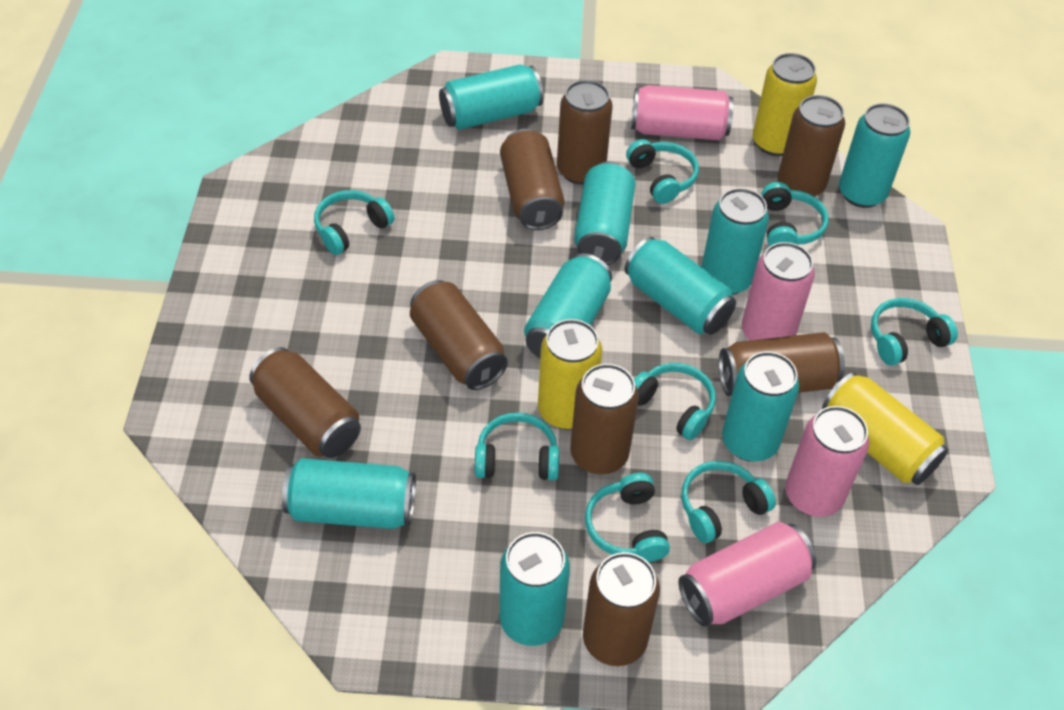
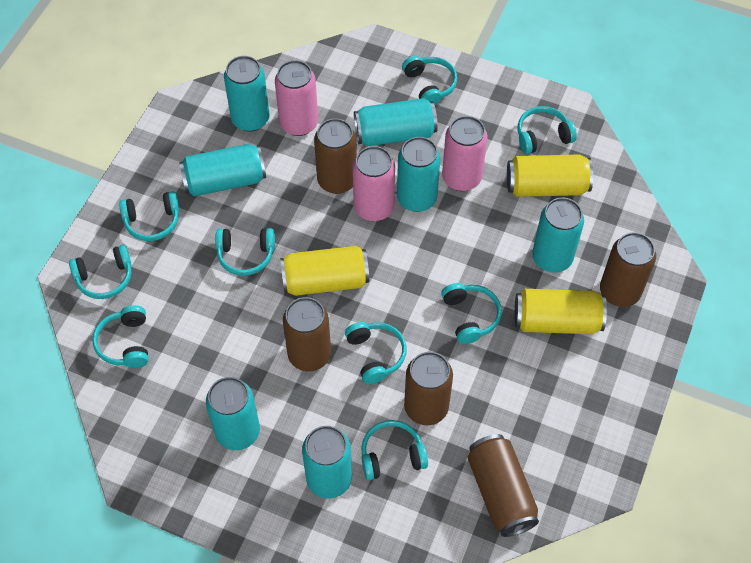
brown can: [249,347,361,458] [410,280,508,390] [500,129,565,230] [557,80,613,185] [571,364,639,474] [583,552,660,666] [719,332,845,396] [778,95,845,197] = 8 -> [283,297,331,371] [314,118,357,194] [404,352,453,425] [467,434,539,537] [600,232,656,307] = 5
pink can: [631,85,734,140] [679,522,816,627] [742,242,815,341] [785,406,869,517] = 4 -> [275,60,318,136] [353,146,395,221] [442,116,487,191] = 3
turquoise can: [282,458,416,529] [439,65,544,130] [499,532,570,646] [524,253,612,358] [574,161,636,265] [625,237,736,335] [701,188,769,295] [722,351,799,462] [839,103,910,208] = 9 -> [179,144,266,196] [206,377,260,450] [224,56,270,132] [302,426,352,499] [354,98,438,146] [397,137,441,212] [532,198,584,272] = 7
turquoise headphones: [314,190,395,255] [475,413,559,480] [585,473,670,562] [626,139,699,204] [634,363,716,440] [681,461,776,543] [761,182,828,246] [871,298,958,366] = 8 -> [69,245,132,299] [92,305,149,368] [119,191,179,241] [215,228,275,276] [345,322,407,384] [361,420,428,480] [402,56,457,105] [441,283,502,344] [518,106,577,154] = 9

